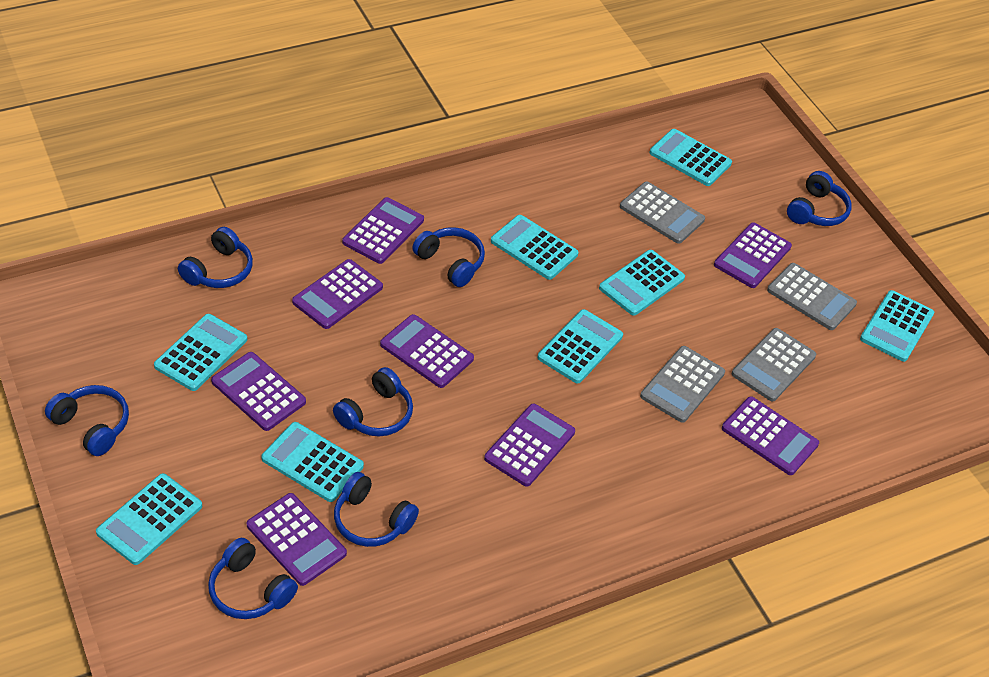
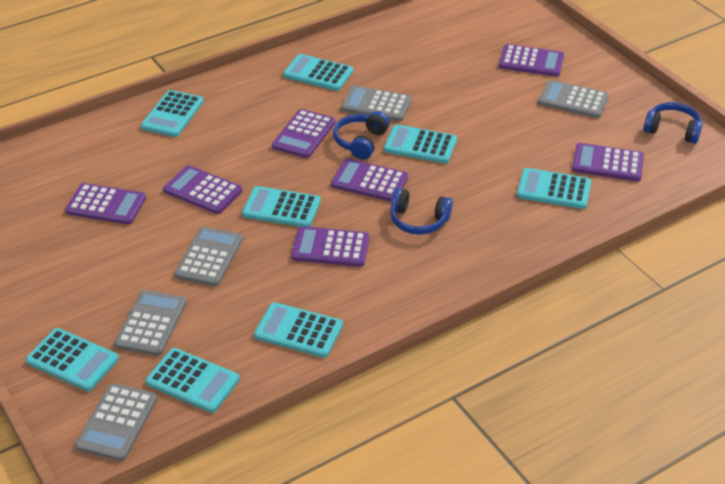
blue headphones: [45,385,129,456] [178,227,253,288] [208,538,298,619] [333,367,413,436] [334,472,419,547] [412,227,485,287] [787,171,852,226] = 7 -> [333,111,390,160] [390,188,453,235] [643,102,702,144] = 3
grey calculator: [620,182,705,244] [640,346,725,423] [732,328,816,402] [767,263,857,330] = 4 -> [75,383,158,461] [114,290,187,356] [175,226,243,286] [341,85,412,122] [538,80,609,118] = 5
purple calculator: [211,352,306,431] [246,493,347,586] [292,259,383,329] [342,197,424,264] [380,314,474,388] [484,404,575,487] [714,222,792,288] [722,396,819,475] = 8 -> [65,183,146,224] [163,165,243,214] [272,109,335,158] [291,226,370,267] [331,159,408,202] [499,44,564,77] [572,143,644,181] = 7

